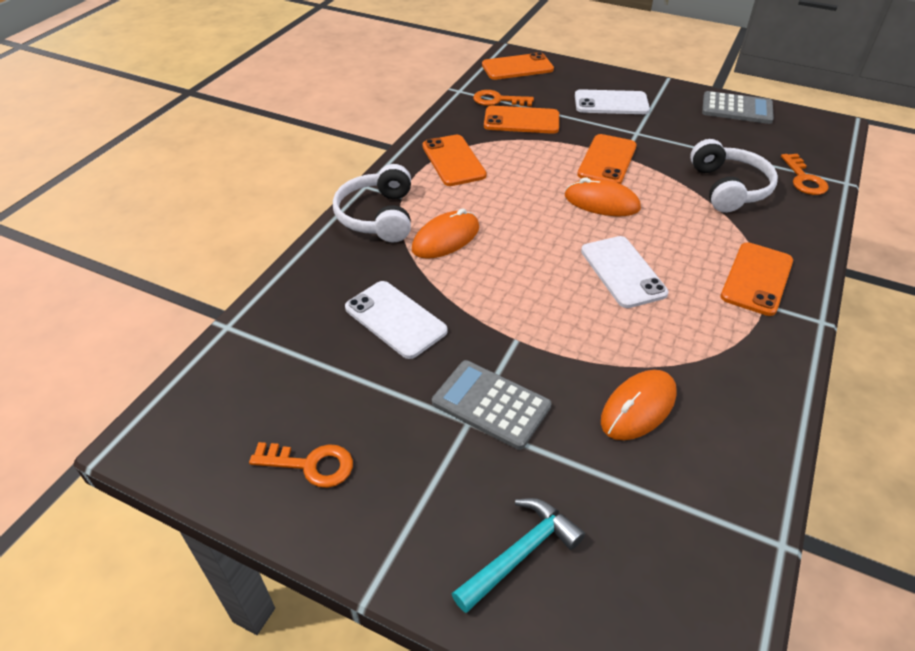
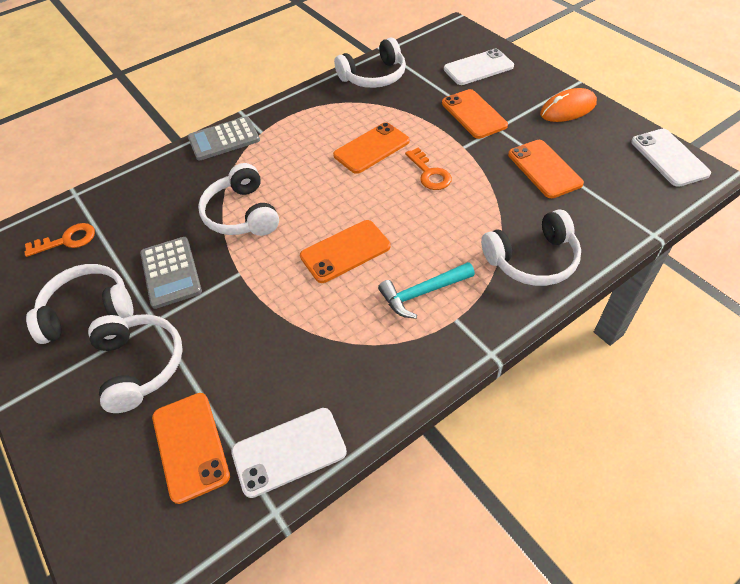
orange key: [249,442,353,488] [473,90,534,106] [781,154,829,195] = 3 -> [24,223,95,257] [405,148,452,190] = 2
orange mouse: [412,208,479,259] [565,177,641,216] [601,370,677,440] = 3 -> [540,88,597,122] = 1
white headphones: [333,164,411,243] [690,139,778,213] = 2 -> [26,264,133,344] [88,314,183,413] [198,163,279,236] [334,37,406,88] [481,209,581,286] = 5

